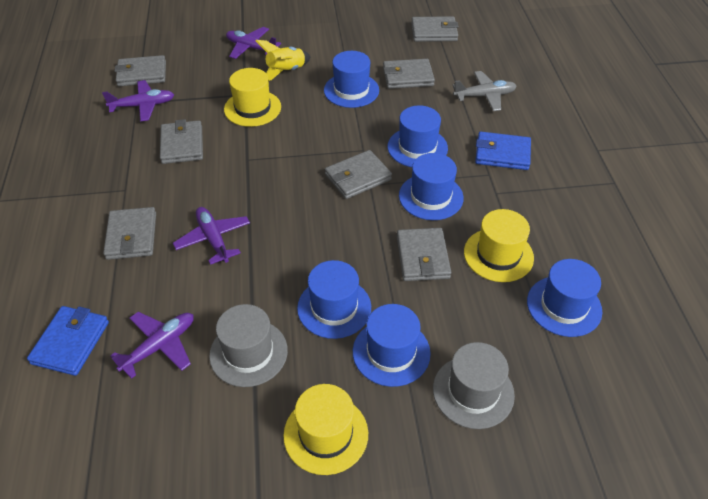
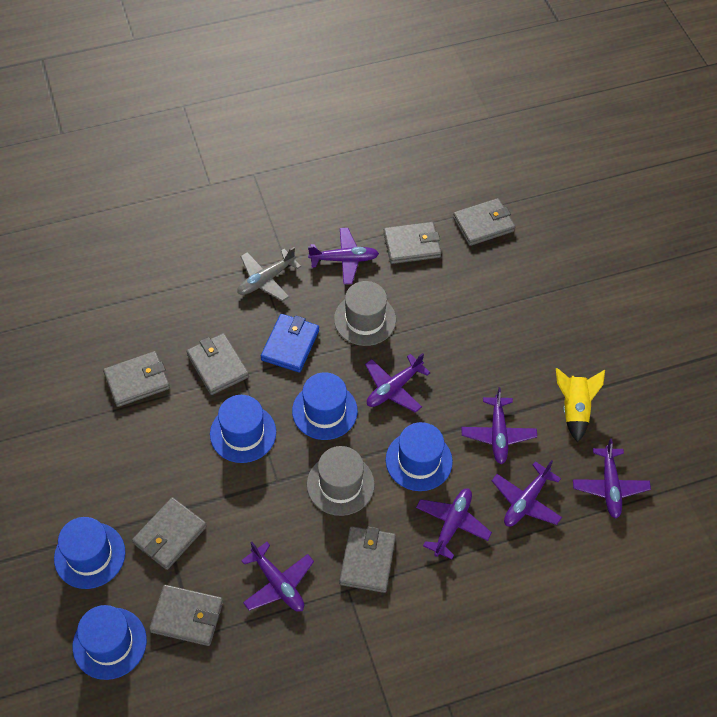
blue hat: [297,260,371,339] [324,51,379,108] [353,304,431,387] [388,105,448,167] [399,153,464,220] [527,259,602,337] = 6 -> [54,517,125,589] [73,605,147,680] [210,395,276,463] [292,372,358,440] [386,422,453,491] = 5
blue wallet: [27,306,109,376] [475,132,531,170] = 2 -> [261,314,319,373] = 1
purple plane: [102,80,174,122] [110,312,194,379] [173,207,250,265] [226,27,281,59] = 4 -> [241,542,314,612] [308,228,379,284] [365,353,431,413] [416,488,492,560] [461,387,537,464] [492,460,562,527] [573,438,651,518] = 7
yellow hat: [224,68,281,127] [283,384,368,475] [464,209,534,282] = 3 -> none = 0

